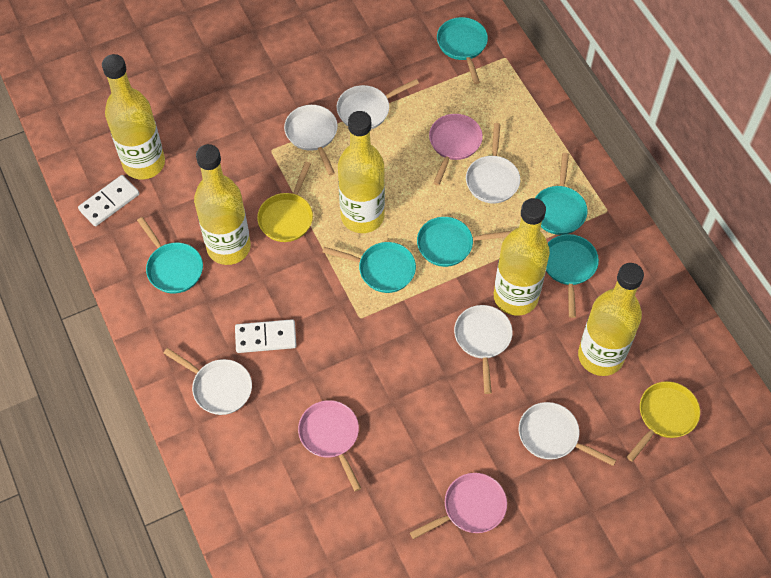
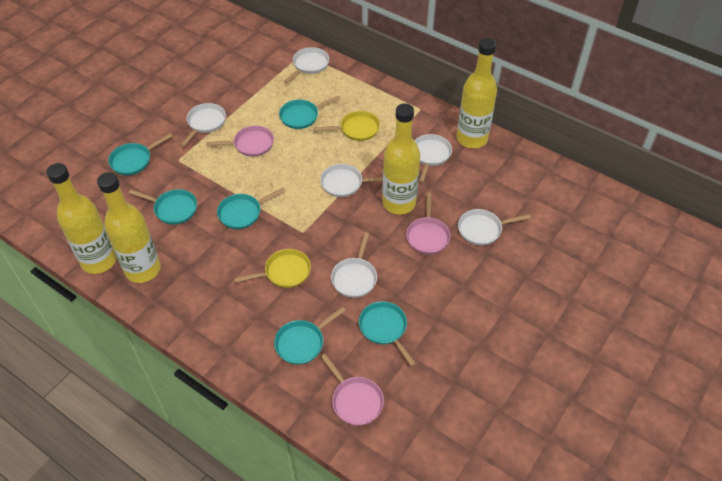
white domino: [78,175,139,226] [235,319,297,353] = 2 -> none = 0
yellow bottle: [102,54,165,179] [194,144,251,265] [338,111,385,233] [494,198,550,316] [578,263,644,376] = 5 -> [47,163,116,274] [97,172,161,283] [382,103,420,215] [457,38,497,148] = 4

